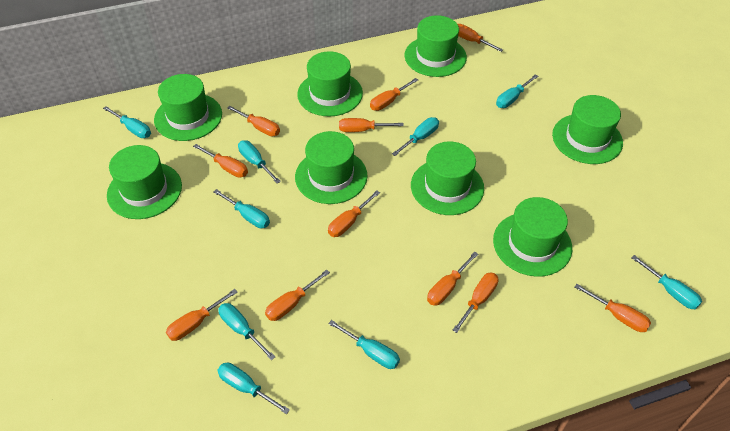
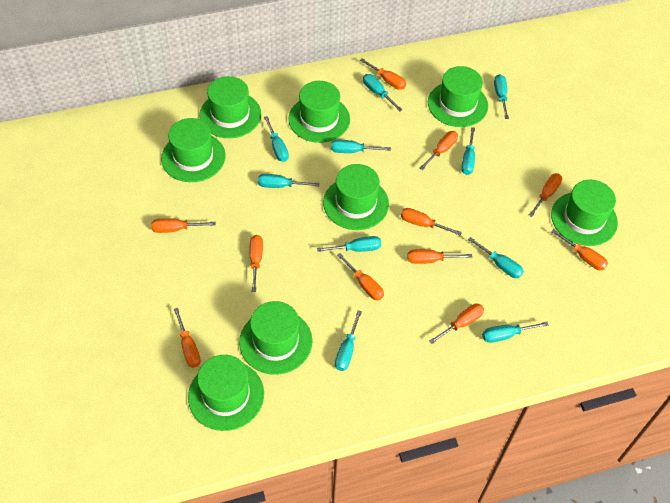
turquoise screwdriver: [103,106,151,138] [214,189,270,228] [217,362,290,414] [218,303,275,360] [238,140,281,184] [328,320,400,369] [392,117,439,156] [496,74,539,108] [631,255,702,309] = 9 -> [258,174,319,188] [264,116,289,162] [317,236,381,252] [331,140,391,153] [335,310,362,371] [363,74,402,111] [461,127,475,175] [468,237,524,278] [482,322,549,343] [494,74,509,119] = 10

